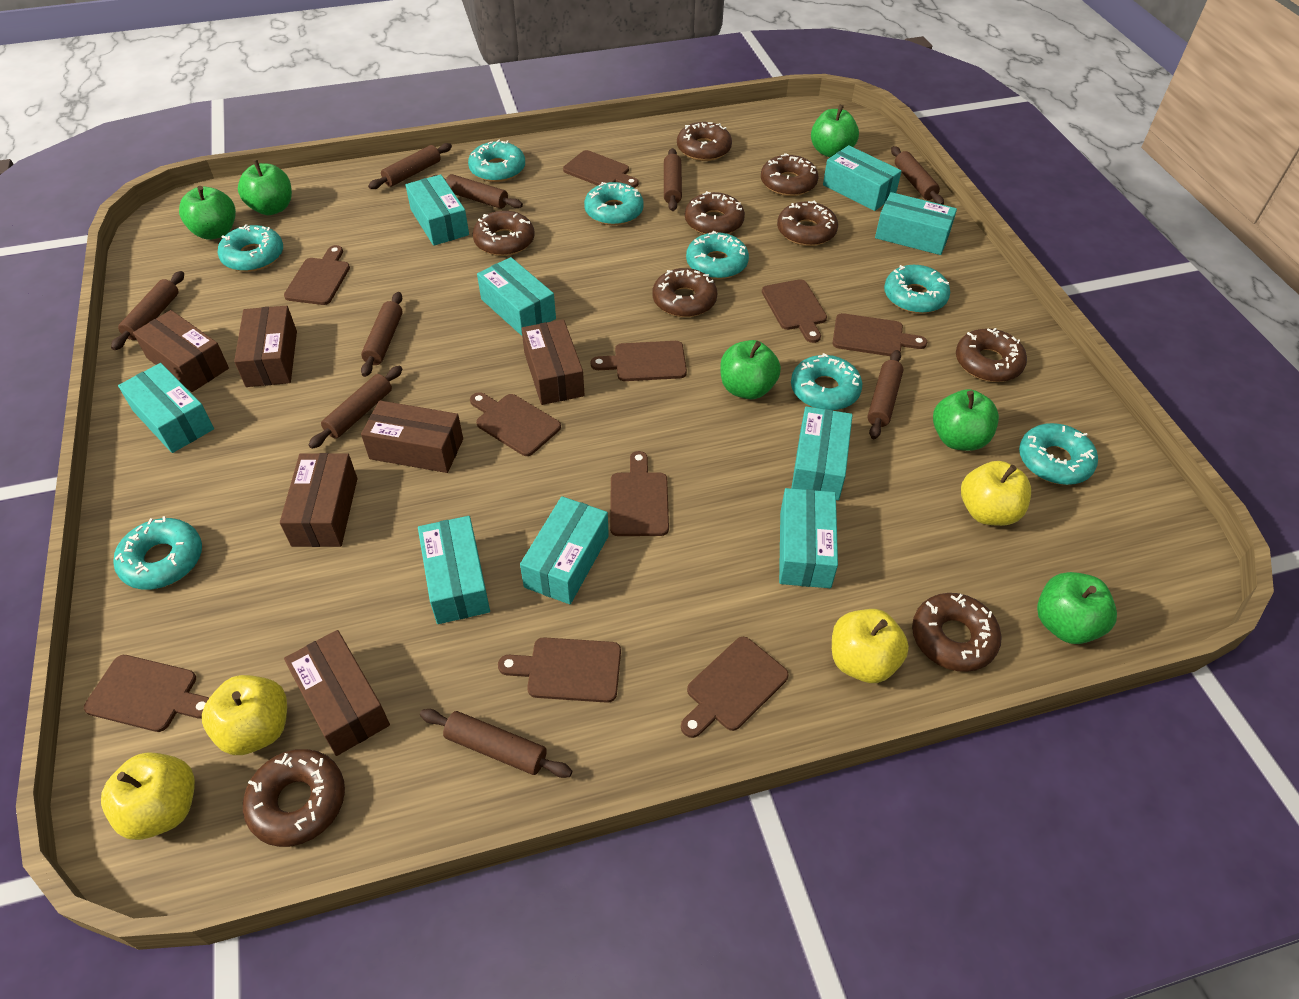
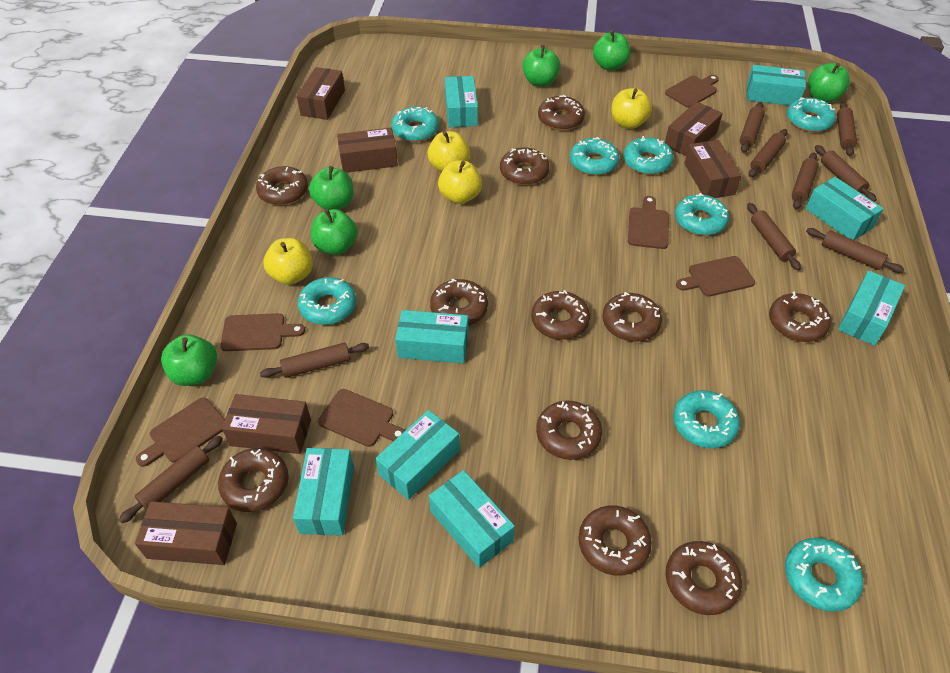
brown cutting board: [84,655,209,732] [284,245,350,305] [470,392,561,456] [498,637,621,703] [563,150,638,188] [591,341,687,381] [610,451,669,536] [681,637,789,738] [762,279,827,343] [833,313,927,356] = 10 -> [136,397,225,467] [220,313,305,351] [318,389,405,447] [628,196,669,249] [665,75,719,108] [676,256,755,297] = 6
brown donut: [243,749,345,847] [473,211,535,256] [653,268,717,317] [677,122,732,161] [685,191,745,234] [761,153,818,196] [777,200,838,246] [912,593,1002,672] [956,328,1027,382] = 9 -> [218,448,289,512] [256,166,308,205] [430,279,488,326] [500,147,550,185] [531,290,590,340] [536,401,602,460] [538,95,585,130] [578,505,652,576] [602,292,662,342] [665,541,742,615] [769,292,831,342] = 11
turquoise box: [118,363,214,453] [405,174,469,246] [418,516,490,624] [477,257,556,336] [520,496,609,604] [779,488,838,588] [791,406,853,500] [823,145,902,211] [875,192,957,255] = 9 -> [293,448,354,536] [376,410,460,500] [395,310,468,364] [429,470,515,568] [445,76,478,127] [747,65,806,105] [806,177,884,240] [838,271,905,346] = 8

